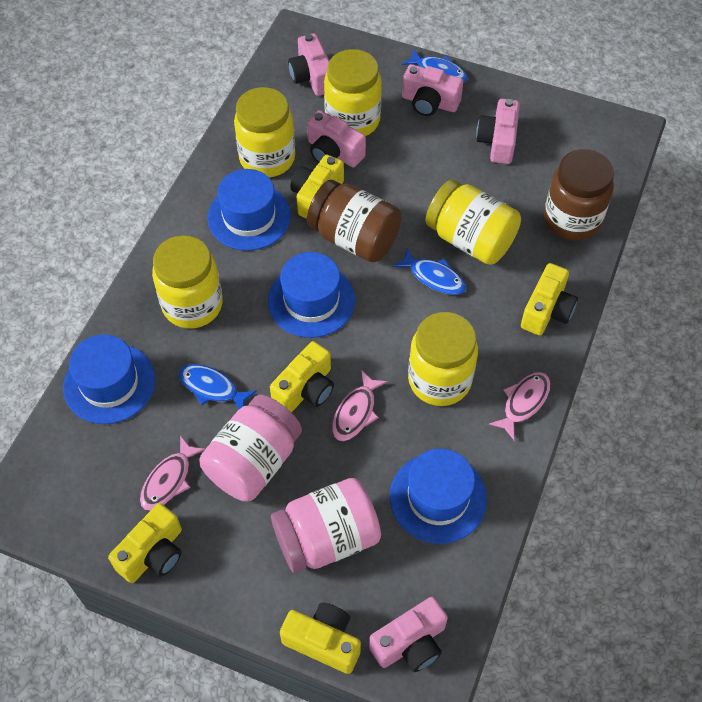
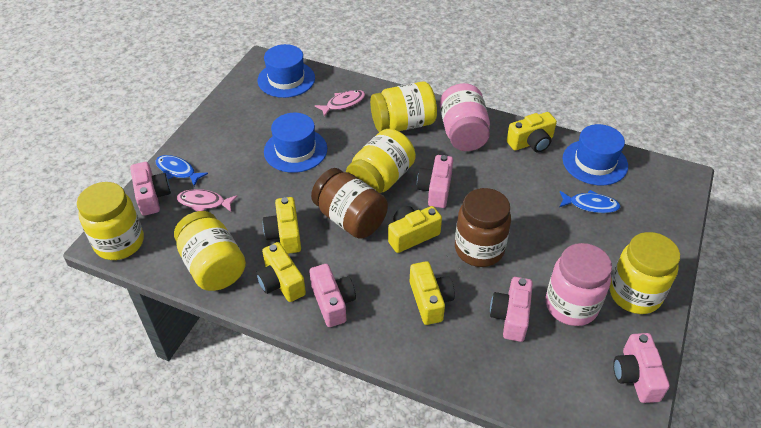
blue fish: [178,364,257,409] [393,247,466,295] [402,49,468,83] = 3 -> [156,155,208,186] [559,190,621,213] = 2
blue hat: [63,334,155,424] [207,169,291,251] [268,252,355,338] [390,449,487,544] = 4 -> [258,44,315,98] [264,113,327,173] [563,124,628,186] = 3
pink fish: [140,435,205,511] [332,370,388,441] [489,372,551,440] = 3 -> [177,189,238,212] [315,90,365,117] = 2

